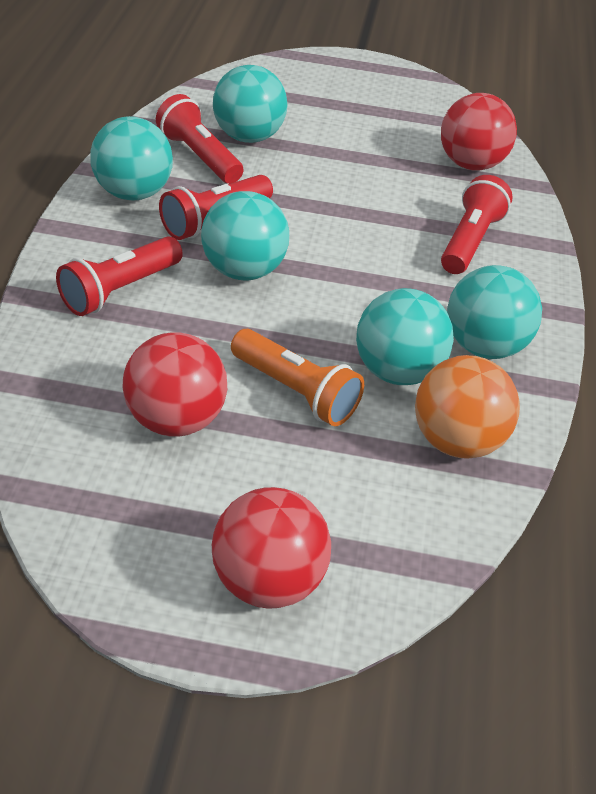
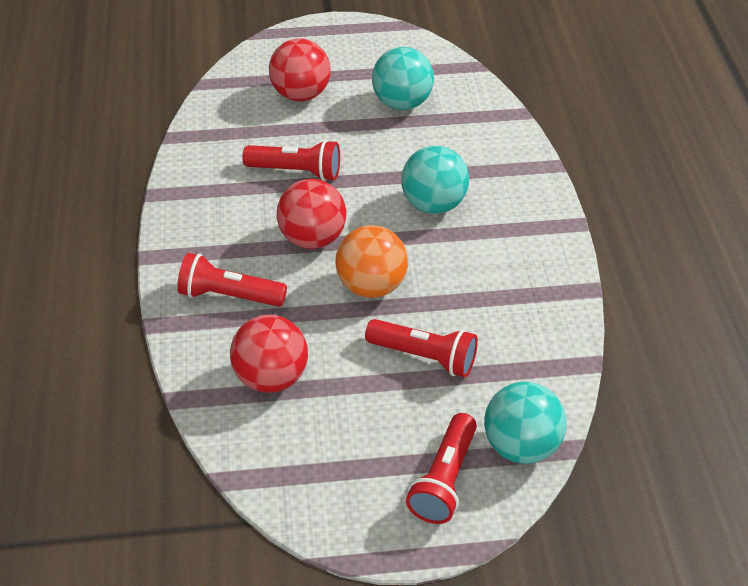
orange flashlight: [231,329,364,426] = 1 -> none = 0
turquoise ball: [90,116,173,200] [201,191,289,280] [213,65,287,143] [356,288,454,385] [447,265,542,359] = 5 -> [372,47,434,110] [401,146,469,214] [484,382,567,464] = 3

